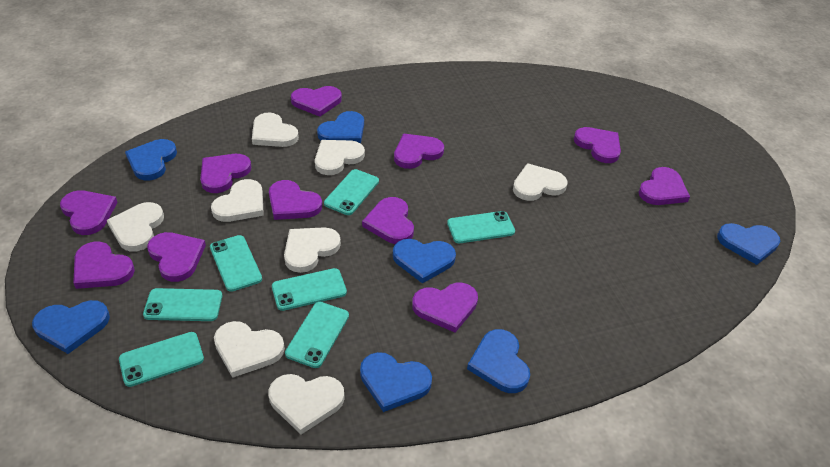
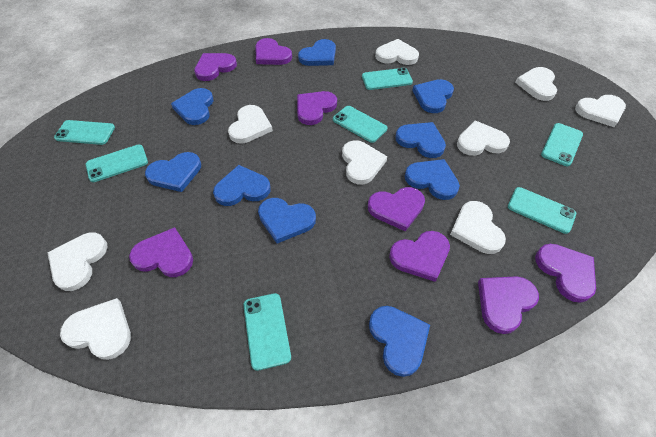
blue heart: [32,300,110,354] [125,139,177,181] [317,111,364,143] [360,352,432,412] [393,239,456,284] [467,329,530,393] [717,223,781,265] = 7 -> [145,152,201,192] [171,88,213,125] [213,165,271,206] [258,198,316,244] [298,39,336,66] [369,306,430,377] [395,122,446,158] [405,159,460,200] [412,79,454,113] = 9
purple heart: [60,190,118,235] [73,242,135,289] [147,232,206,282] [200,154,251,193] [269,180,322,220] [291,86,342,117] [362,197,414,244] [394,134,444,169] [412,283,478,333] [574,127,621,163] [638,167,690,205] = 11 -> [129,227,193,277] [194,53,237,81] [256,38,292,65] [297,91,337,125] [368,187,425,231] [389,231,450,282] [478,276,539,334] [535,244,596,303] = 8
white heart: [107,202,164,252] [211,179,264,222] [214,321,285,378] [252,112,299,147] [268,374,345,435] [284,227,341,273] [315,140,365,175] [513,163,568,201] = 8 -> [48,233,108,291] [60,298,131,360] [228,105,273,144] [342,140,387,185] [375,39,419,65] [450,201,506,254] [457,121,510,156] [515,67,557,101] [575,95,626,127] = 9

